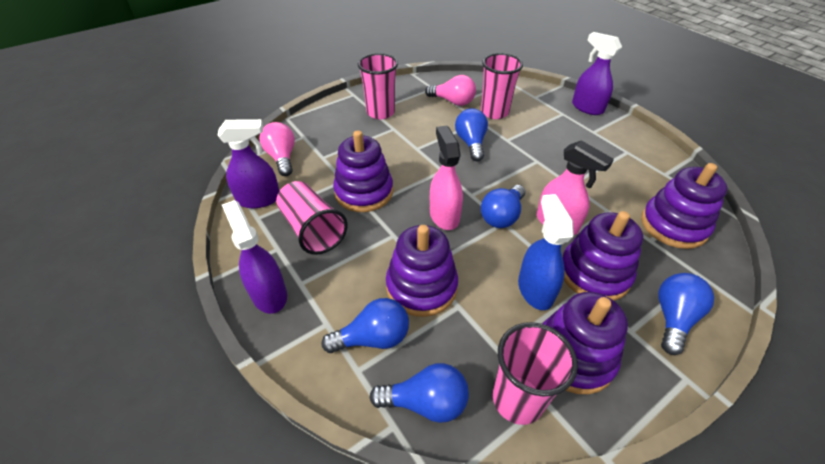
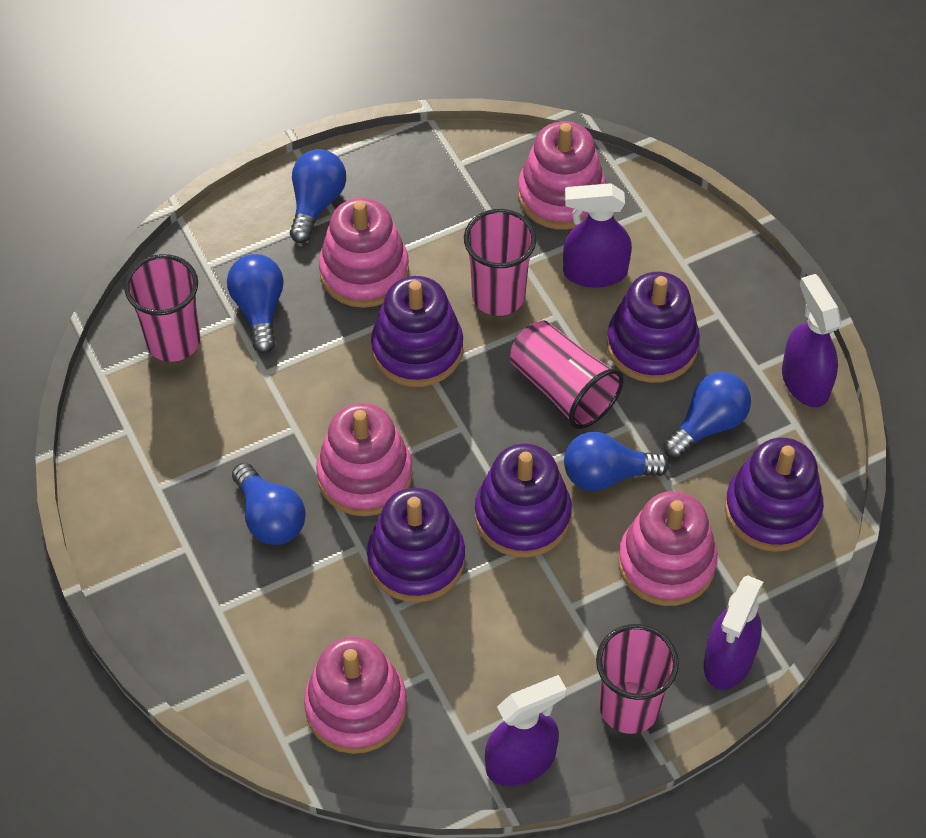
blue spray bottle: [518,194,574,310] = 1 -> none = 0
pink light bulb: [259,122,295,176] [425,75,476,106] = 2 -> none = 0
pink spray bottle: [430,126,463,230] [537,140,614,235] = 2 -> none = 0
pink stacking toy: none = 0 -> [304,636,407,754] [316,403,413,516] [319,198,409,308] [518,121,606,230] [618,491,718,606] = 5
purple spray bottle: [217,119,279,208] [222,200,287,314] [572,32,622,115] = 3 -> [485,675,567,786] [563,183,632,288] [704,575,763,689] [782,274,841,407] = 4

